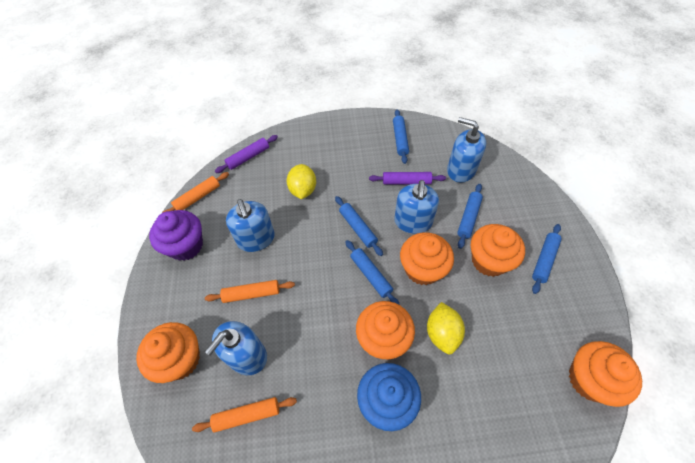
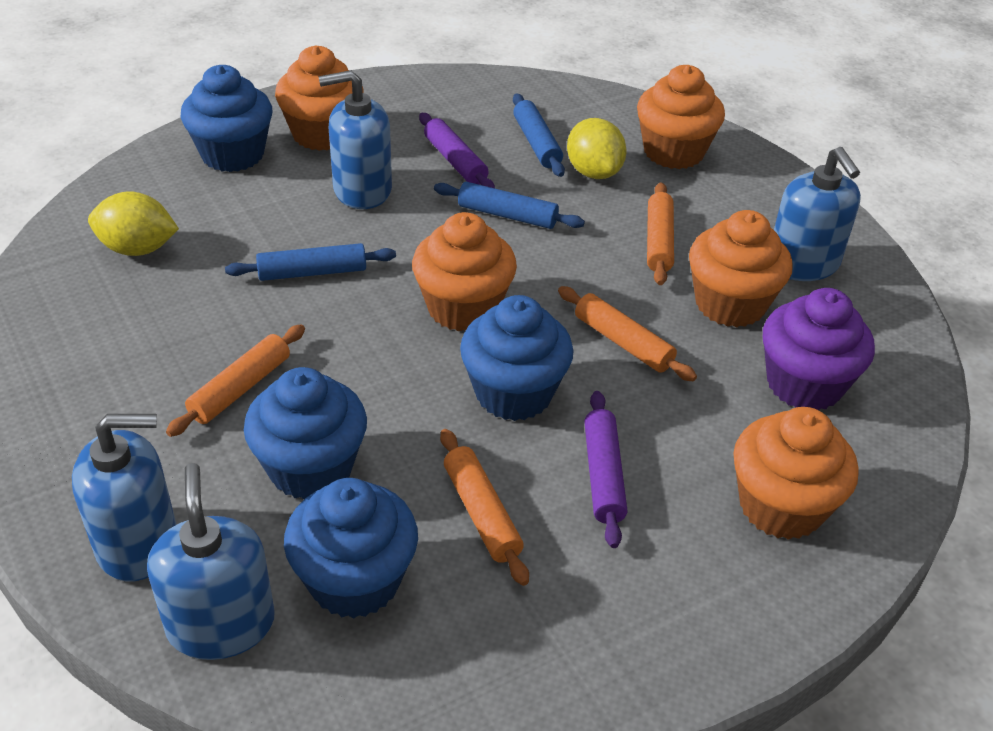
blue cupcake: [357,363,421,431] = 1 -> [181,65,272,172] [244,367,367,499] [284,478,418,619] [460,295,574,421] = 4
blue rolling pin: [335,196,383,256] [345,240,400,305] [393,109,409,164] [457,184,483,249] [532,224,562,294] = 5 -> [225,243,396,281] [434,182,585,229] [513,94,565,177] = 3
orange rolling pin: [162,172,229,213] [192,397,297,433] [205,280,295,303] = 3 -> [166,324,305,437] [440,429,529,586] [558,286,697,381] [647,183,674,285] = 4

